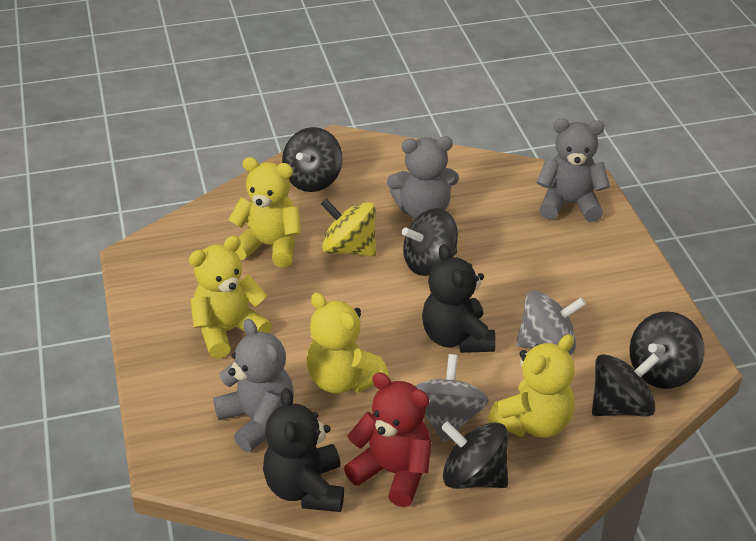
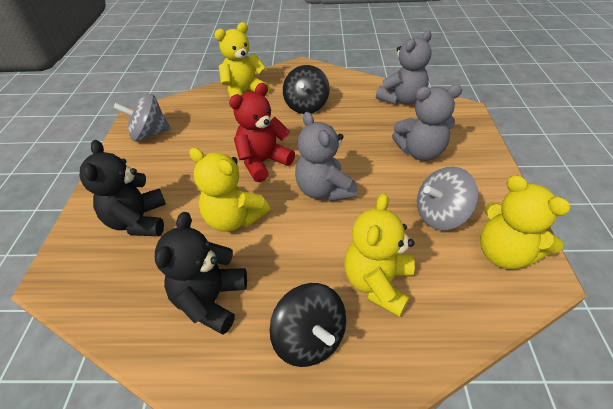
black spinning top: [282,127,343,192] [402,208,458,276] [441,421,508,489] [592,353,660,416] [629,311,705,389] = 5 -> [270,283,346,367] [283,65,330,114] = 2
yellow spinning top: [321,198,376,257] = 1 -> none = 0

